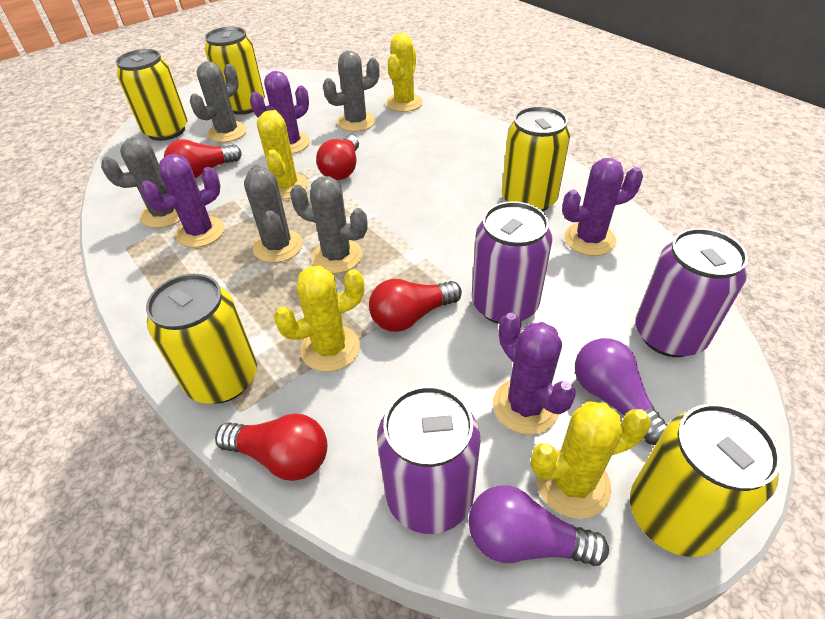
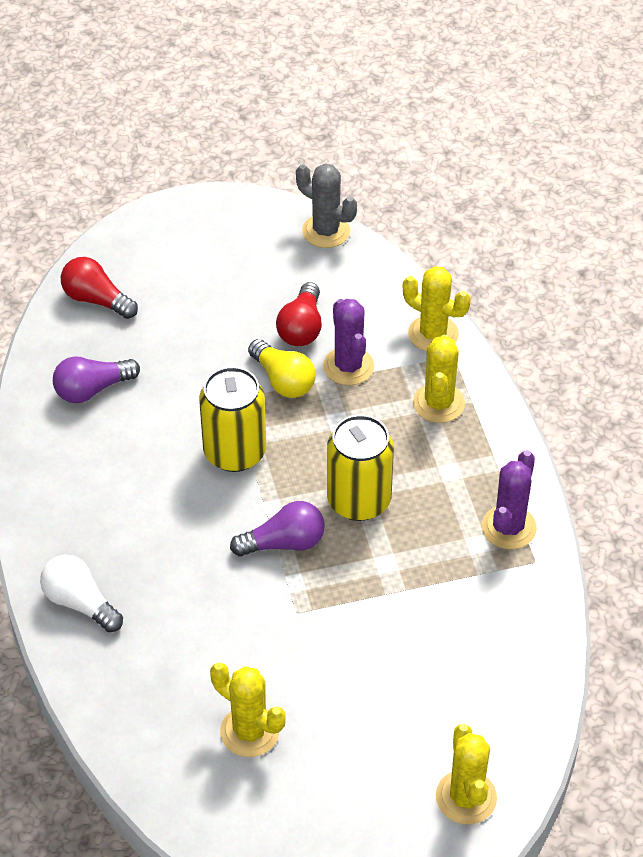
grey cactus: [101,137,180,228] [190,61,247,143] [244,165,303,263] [290,176,368,273] [323,51,380,132] = 5 -> [296,164,357,248] = 1
purple cactus: [141,154,225,248] [250,71,310,154] [493,313,576,435] [562,158,643,256] = 4 -> [323,299,374,385] [482,450,537,549] = 2
purple can: [377,386,480,534] [472,201,552,324] [635,228,748,357] = 3 -> none = 0
red light bulb: [164,139,242,178] [215,414,327,481] [316,135,359,180] [369,279,462,332] = 4 -> [61,257,138,319] [276,282,322,346] = 2
white light bulb: none = 0 -> [40,555,123,632] = 1
yellow can: [116,49,188,141] [146,274,257,404] [205,26,265,115] [502,106,570,212] [630,404,781,557] = 5 -> [199,367,266,472] [327,415,394,521] = 2
yellow light bulb: none = 0 -> [248,339,316,398] = 1

